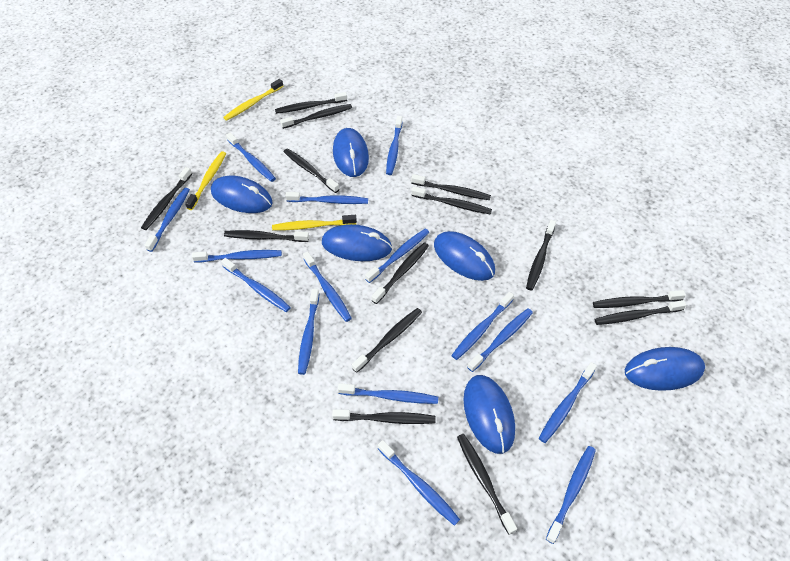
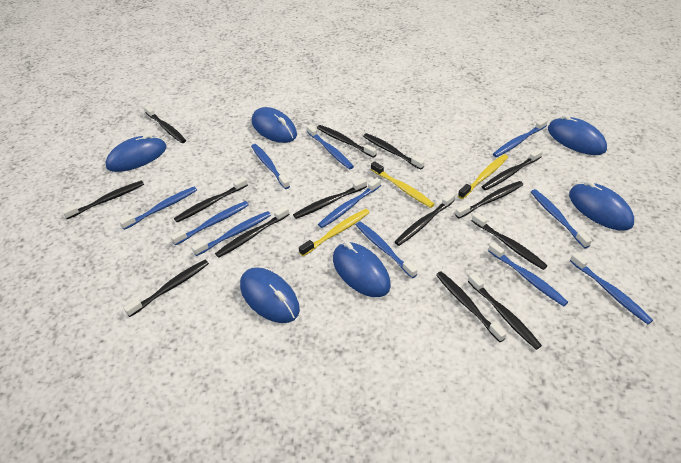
blue toothbrush: [144,188,190,252] [192,250,282,262] [221,258,291,312] [226,132,276,182] [285,192,368,204] [298,288,319,375] [303,251,352,322] [338,383,438,404] [365,229,429,283] [378,440,460,526] [386,116,403,175] [451,292,514,360] [467,308,533,372] [539,362,597,443] [546,446,596,544] = 15 -> [119,187,197,230] [171,201,249,246] [192,211,271,256] [251,144,290,189] [307,124,354,169] [318,178,381,228] [356,221,417,278] [488,242,568,306] [493,118,548,157] [531,189,592,248] [570,252,653,324] = 11

